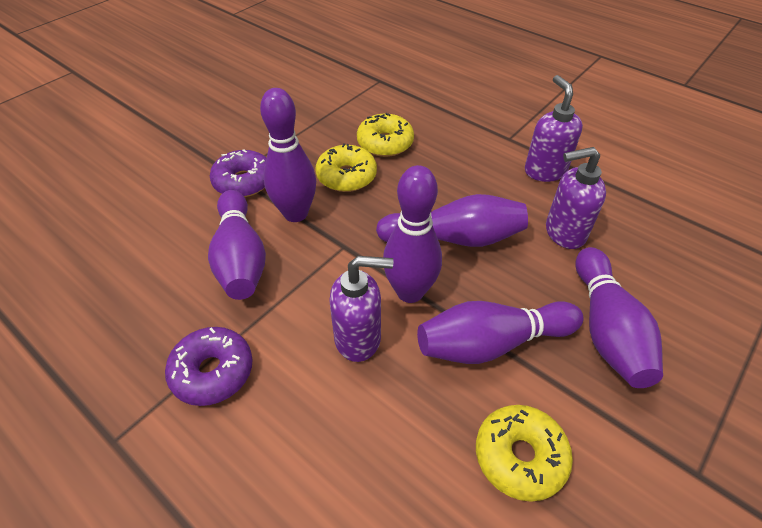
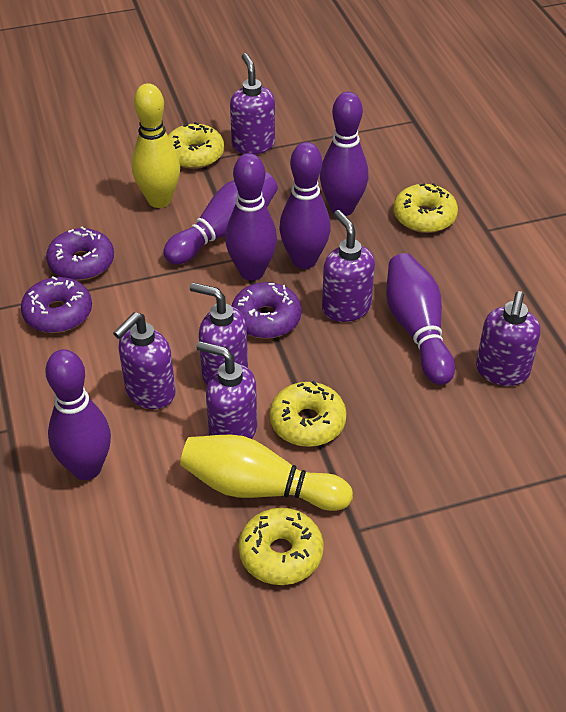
purple donut: [165,327,253,406] [210,149,266,197] = 2 -> [21,276,92,333] [46,227,114,281] [232,282,301,339] = 3
purple soap dispenser: [329,256,393,362] [525,75,583,182] [546,147,606,249] = 3 -> [113,312,175,409] [190,283,248,385] [196,341,257,439] [230,53,275,154] [322,210,375,322] [476,291,540,386] = 6
yellow bowling pin: none = 0 -> [132,83,180,208] [180,434,353,511] = 2
yellow donut: [315,143,377,192] [357,113,414,157] [476,405,573,502] = 3 -> [168,122,224,169] [238,508,324,585] [270,381,347,447] [393,183,458,233] = 4

